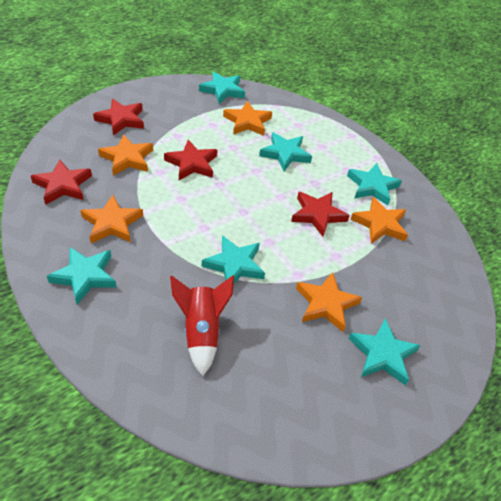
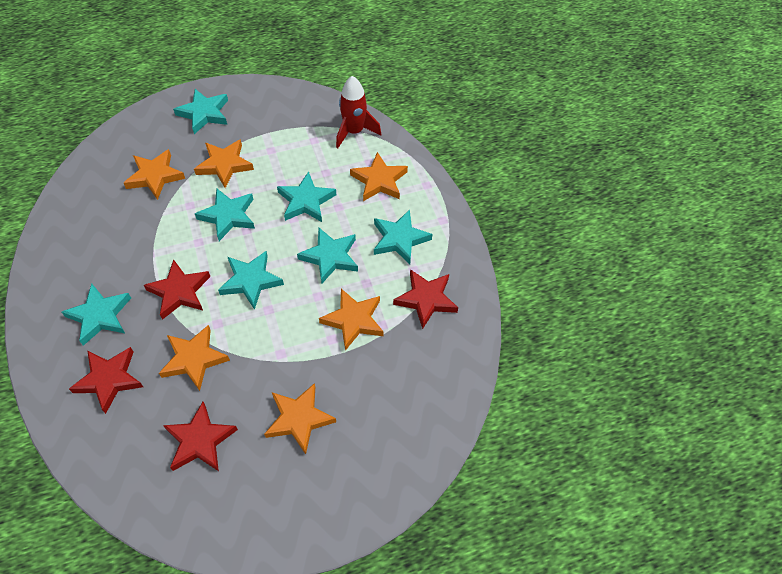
orange star: [80,195,143,243] [98,134,153,176] [223,101,272,136] [296,272,362,332] [351,197,408,243] = 5 -> [124,149,185,200] [159,325,230,391] [194,139,254,188] [264,383,336,454] [319,289,384,351] [350,152,408,201] = 6
turquoise star: [47,247,117,305] [199,71,245,104] [202,235,265,285] [259,132,312,171] [347,163,402,205] [348,318,421,386] = 6 -> [62,284,131,346] [173,89,228,134] [195,189,255,241] [218,251,284,310] [277,172,336,222] [297,228,358,283] [374,210,432,264] = 7

